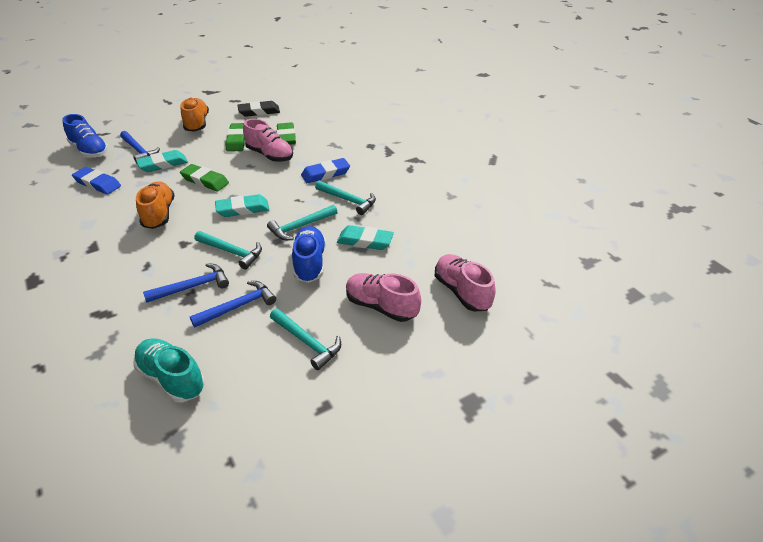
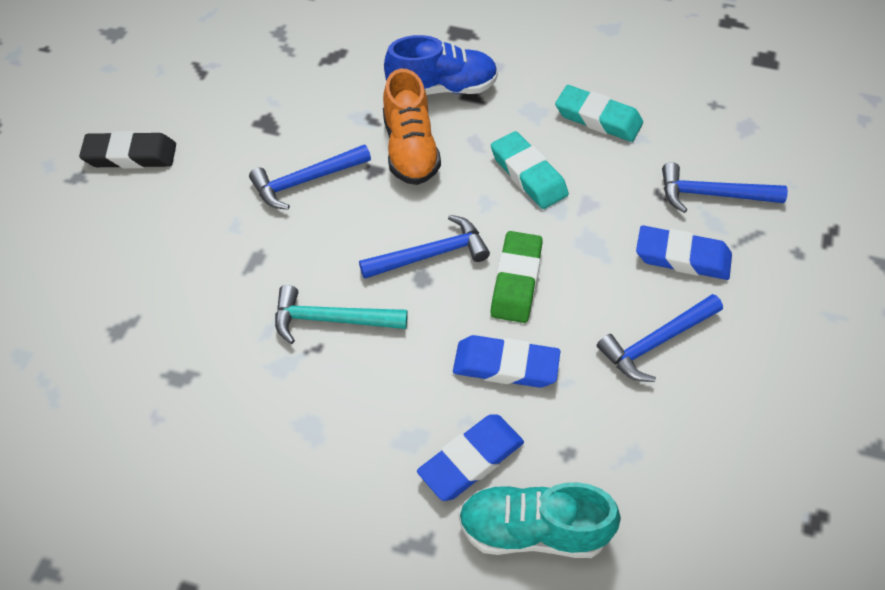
blue eraser: [72,167,121,194] [301,158,350,183] = 2 -> [417,414,524,501] [453,335,560,388] [636,225,732,280] = 3
blue hammer: [120,131,160,163] [143,263,229,303] [190,281,276,328] = 3 -> [249,144,371,210] [359,215,490,279] [597,294,723,382] [662,162,788,213] = 4
blue shoe: [62,114,109,158] [292,226,326,283] = 2 -> [384,35,498,95] = 1
green eraser: [180,164,229,191] [225,123,245,152] [277,122,296,145] = 3 -> [490,231,543,323] = 1
orange shoe: [136,181,174,229] [181,98,209,132] = 2 -> [383,69,441,185] = 1
pink shoe: [243,119,293,162] [346,273,421,322] [435,254,496,312] = 3 -> none = 0
turquoise eraser: [136,150,188,172] [215,194,269,217] [337,225,394,250] = 3 -> [491,131,569,209] [555,85,643,142] = 2
turquoise hammer: [195,231,262,269] [267,205,337,240] [270,308,341,370] [315,181,376,215] = 4 -> [275,285,408,344] = 1

